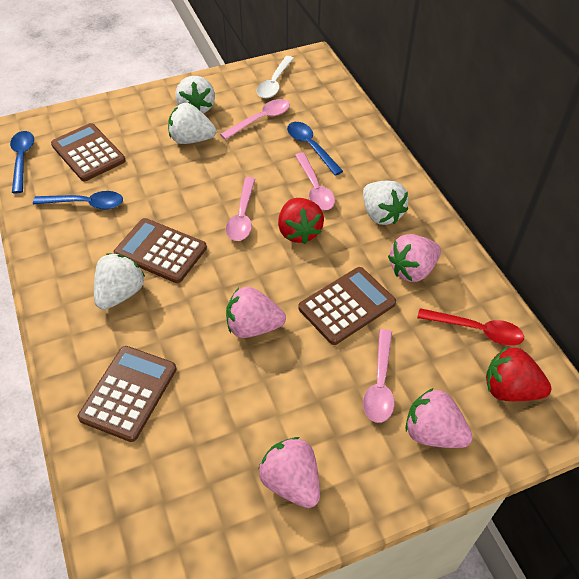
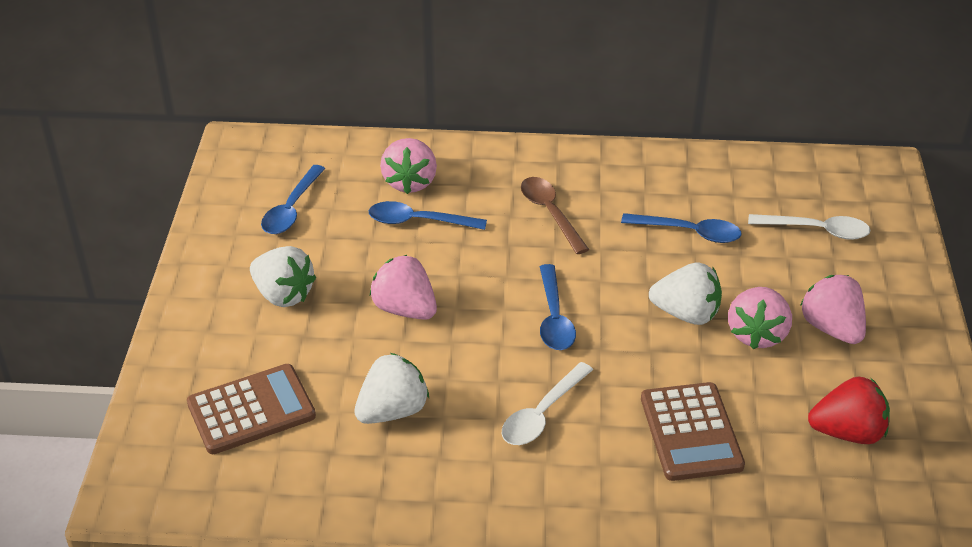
blue spoon: [10,131,34,194] [33,191,123,210] [287,122,343,176] = 3 -> [261,165,325,234] [369,201,487,230] [540,264,576,350] [621,213,742,243] = 4
brown calculator: [51,123,126,181] [78,346,177,442] [114,218,207,283] [298,267,396,345] = 4 -> [187,364,316,454] [641,382,745,481] = 2
brown spoon: none = 0 -> [521,177,589,254] = 1
pink spoon: [220,99,290,140] [226,177,255,241] [295,152,335,210] [363,329,395,423] = 4 -> none = 0
red spoon: [417,308,524,346] = 1 -> none = 0
red strawberry: [278,198,324,244] [486,347,552,401] = 2 -> [808,377,890,444] = 1
white spoon: [257,56,294,98] = 1 -> [502,362,593,445] [748,214,871,240] = 2
white strawberry: [94,253,145,310] [168,103,216,144] [175,76,215,114] [363,181,409,225] = 4 -> [250,246,316,307] [354,353,429,424] [649,263,722,325] = 3

